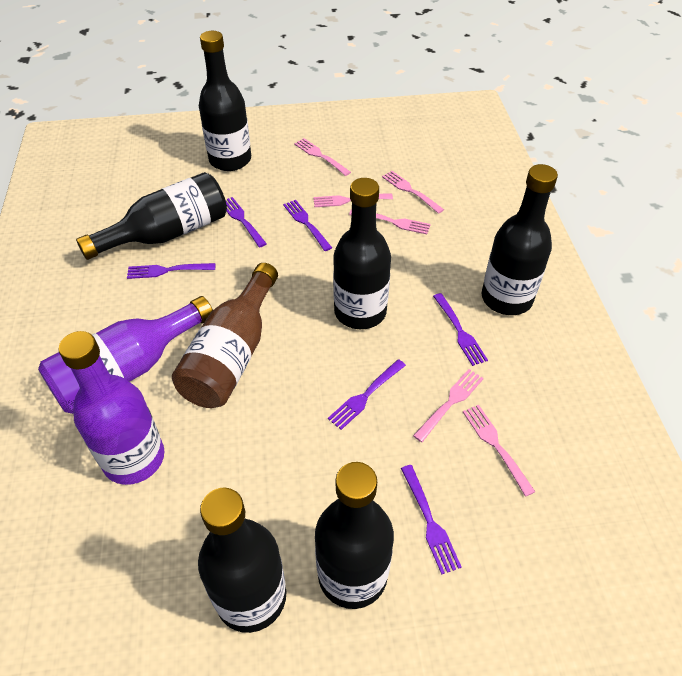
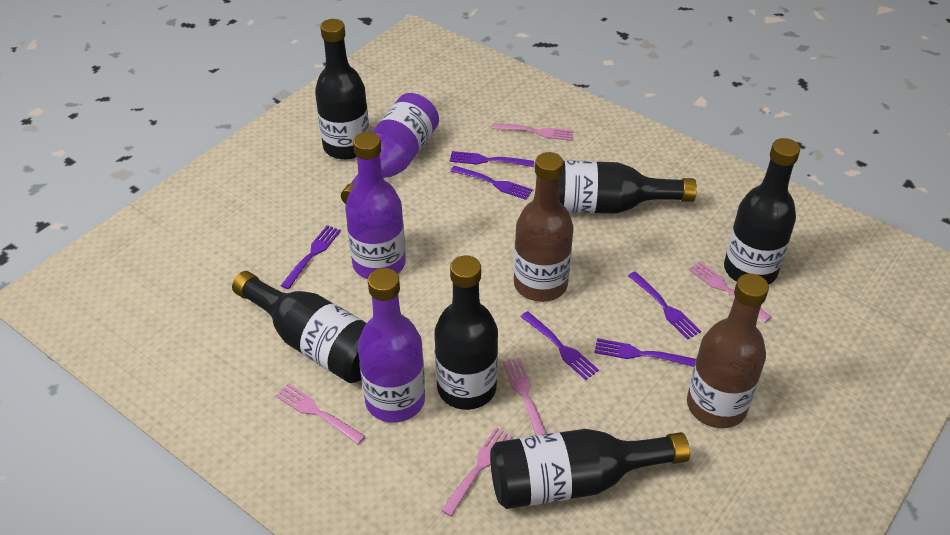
brown bottle: [172,263,278,408] = 1 -> [514,152,574,302] [687,274,769,428] = 2
pink fork: [294,138,351,176] [313,193,393,207] [349,209,431,234] [382,171,444,214] [413,369,484,442] [463,405,535,497] = 6 -> [275,383,365,444] [441,427,513,517] [492,123,574,141] [503,358,547,435] [689,261,771,322] = 5
purple bottle: [38,296,213,414] [58,331,165,485] = 2 -> [341,93,439,204] [345,132,406,279] [358,268,425,423] = 3

